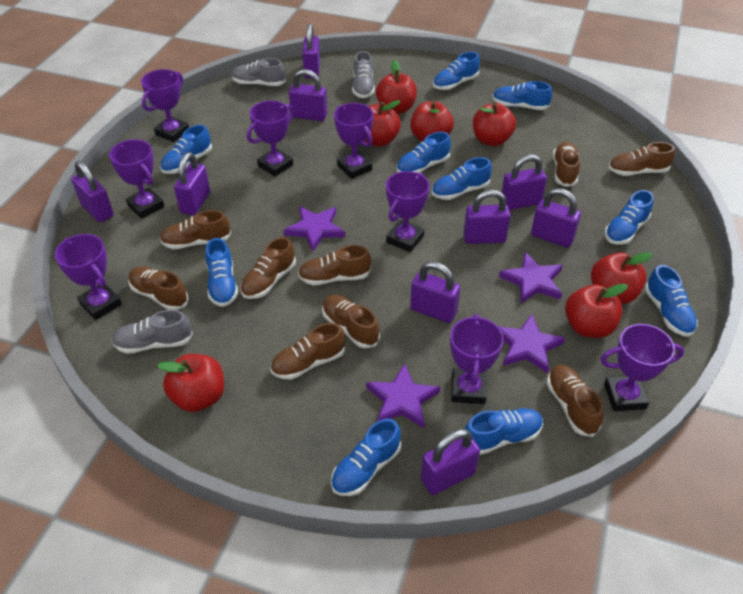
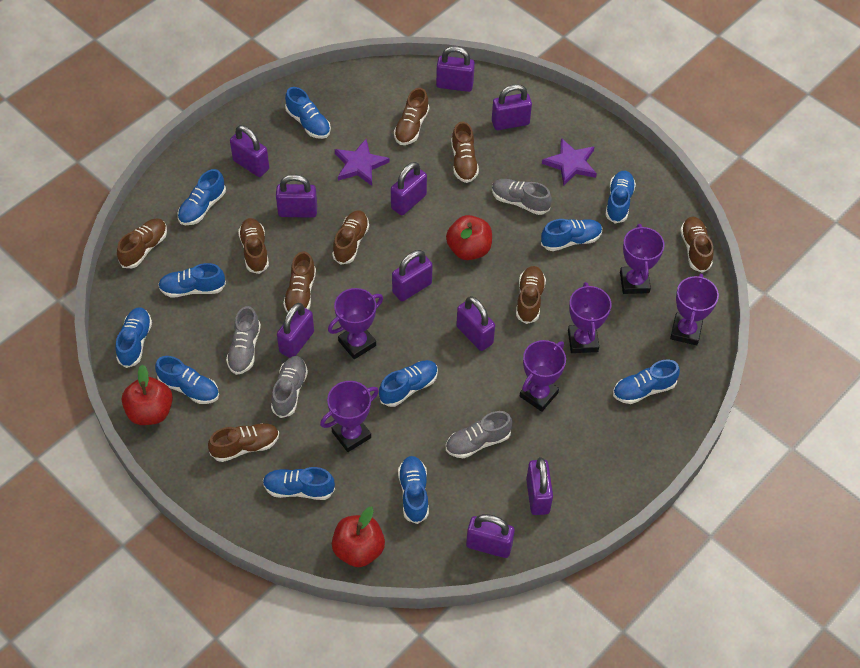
blue shoe: [160,125,212,174] [205,238,238,307] [331,419,401,496] [396,132,451,173] [432,157,492,200] [433,52,480,90] [465,408,543,455] [493,81,552,110] [605,190,654,244] [645,265,698,337] = 10 -> [115,307,152,368] [155,356,219,404] [158,263,226,297] [178,169,226,225] [263,467,335,500] [285,87,331,139] [379,360,438,407] [398,456,429,524] [541,219,602,251] [605,171,636,223] [613,360,680,404] = 11
grey shoe: [112,310,193,354] [232,58,286,86] [352,51,375,98] = 3 -> [226,306,261,375] [271,356,308,418] [446,411,513,458] [492,179,552,215] = 4
purple padlock: [72,161,114,222] [174,152,210,215] [289,69,327,121] [302,23,320,78] [410,262,460,323] [421,429,480,495] [463,190,511,244] [502,155,547,210] [531,188,581,248] = 9 -> [230,125,269,177] [276,174,317,218] [277,303,314,358] [391,162,427,215] [392,250,433,301] [436,46,475,92] [456,296,495,351] [466,514,515,558] [492,84,532,130] [526,457,553,515] = 10
purple star: [284,206,345,252] [366,363,440,428] [498,314,565,373] [499,252,563,303] = 4 -> [335,139,390,186] [542,138,597,186] = 2
purple trophy: [55,234,122,320] [109,139,165,219] [141,69,189,142] [247,101,294,177] [334,103,374,179] [386,171,430,252] [450,314,504,404] [601,324,684,411] = 8 -> [320,381,379,452] [328,288,383,359] [520,340,566,412] [568,282,611,353] [620,224,664,294] [670,273,719,345] = 6
red apple: [157,354,224,412] [366,100,401,147] [376,60,417,114] [410,101,454,142] [473,103,516,146] [565,284,628,338] [591,252,653,304] = 7 -> [122,365,173,425] [332,507,385,567] [446,215,492,260] = 3

